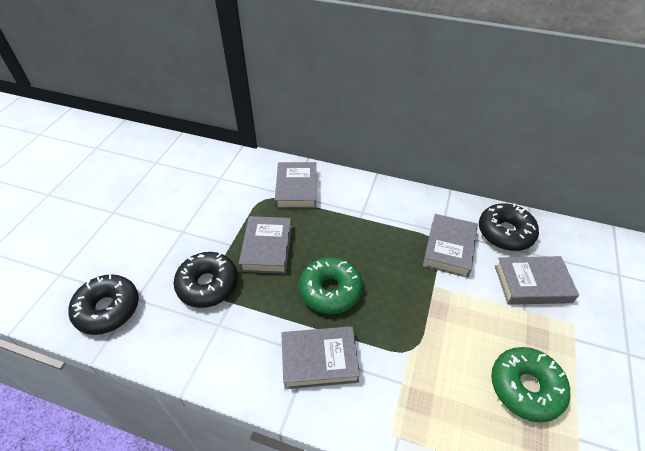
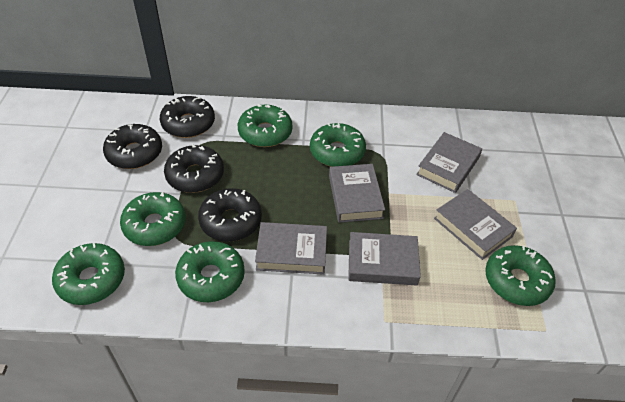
black donut: [68,274,139,335] [174,252,238,308] [479,203,539,251] = 3 -> [103,124,162,169] [160,96,215,138] [164,144,224,193] [198,188,262,242] = 4
green donut: [299,257,363,314] [491,347,570,423] = 2 -> [52,243,125,305] [120,192,186,246] [175,241,245,302] [238,104,292,147] [310,123,366,167] [485,245,556,306] = 6

